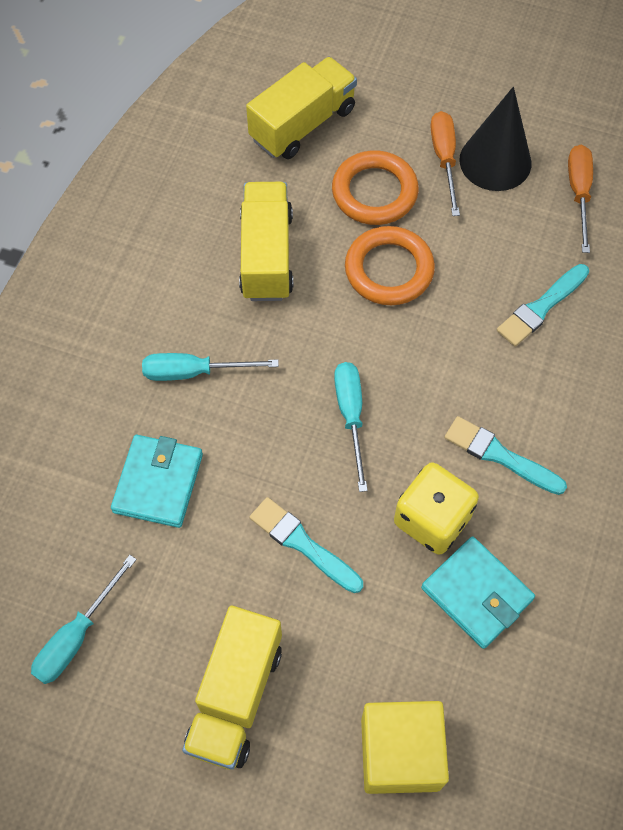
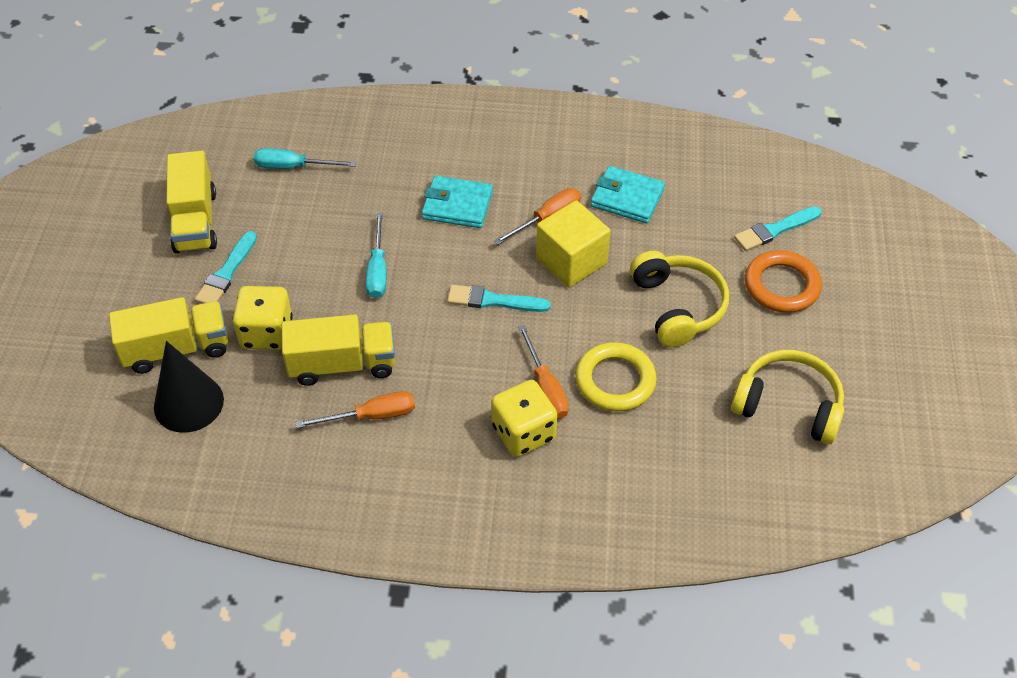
orange ring: [332,150,419,225] [345,226,435,305] = 2 -> [745,250,822,313] = 1
orange screwdriver: [430,111,460,216] [568,145,593,253] = 2 -> [296,391,415,428] [494,188,581,245] [518,325,569,419] = 3
turquoise screwdriver: [31,555,137,684] [142,353,279,381] [334,362,368,492] = 3 -> [254,148,356,169] [366,212,387,298] = 2
yellow dice: [394,462,479,555] = 1 -> [233,286,293,350] [491,380,557,457] = 2
yellow headphones: none = 0 -> [630,251,729,347] [731,350,844,444] = 2
yellow ring: none = 0 -> [575,342,657,412] = 1

